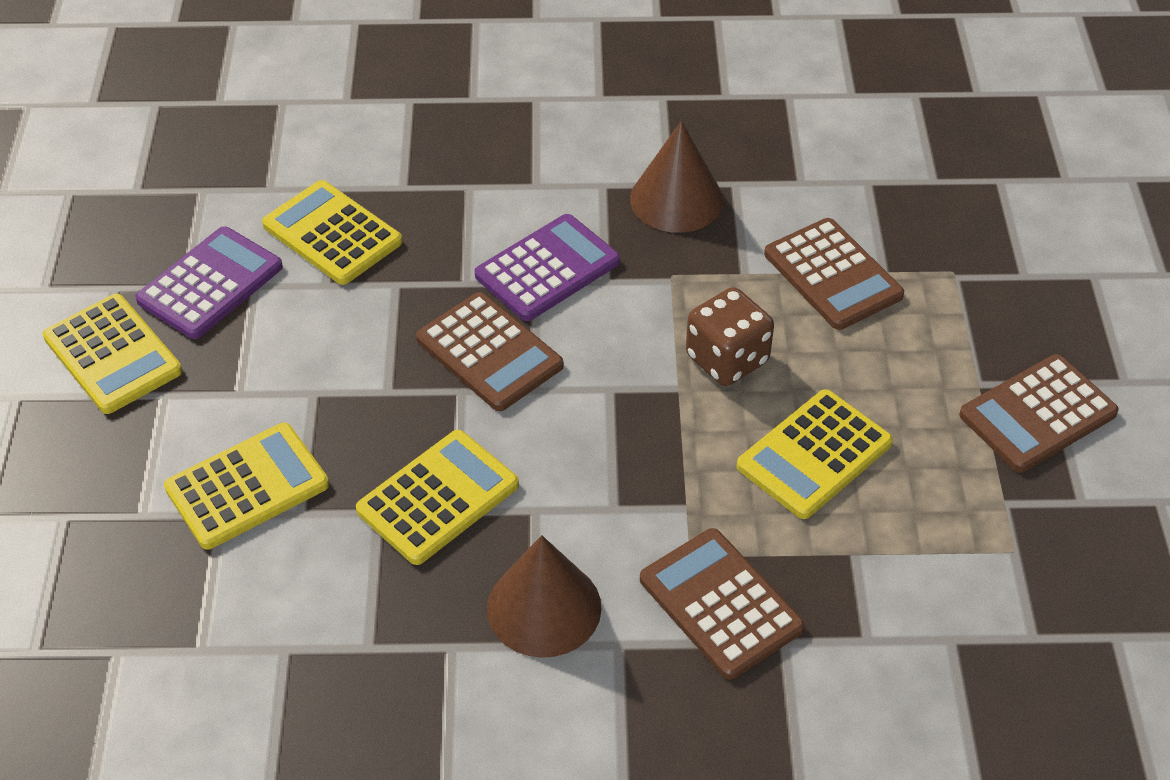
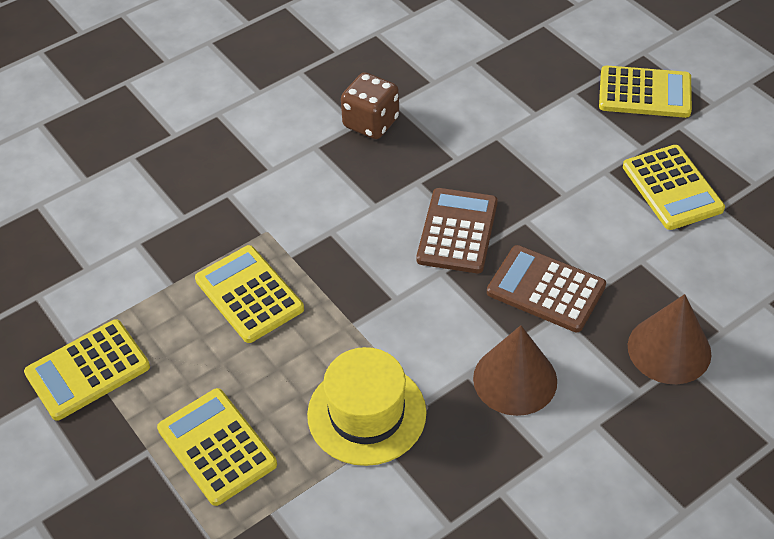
brown calculator: [416,292,563,411] [640,528,805,680] [764,218,904,330] [959,354,1119,472] = 4 -> [416,188,498,273] [487,245,606,332] = 2
purple calculator: [135,226,283,339] [475,214,620,321] = 2 -> none = 0
yellow hat: none = 0 -> [307,347,426,466] = 1

